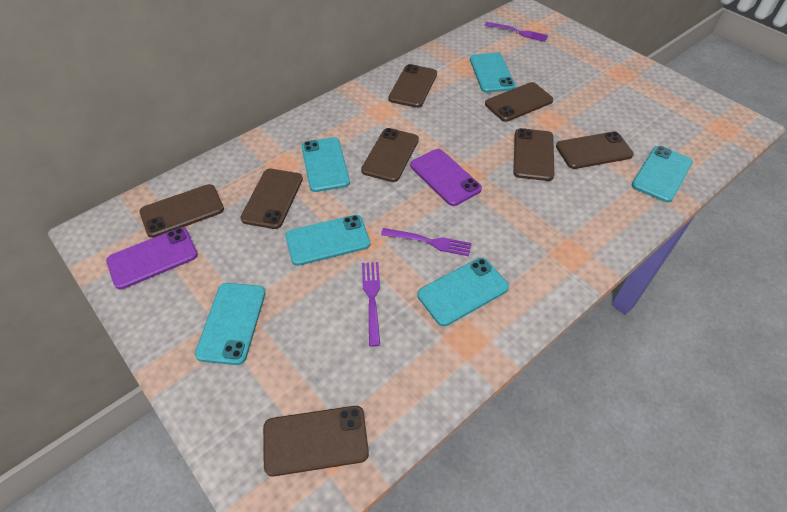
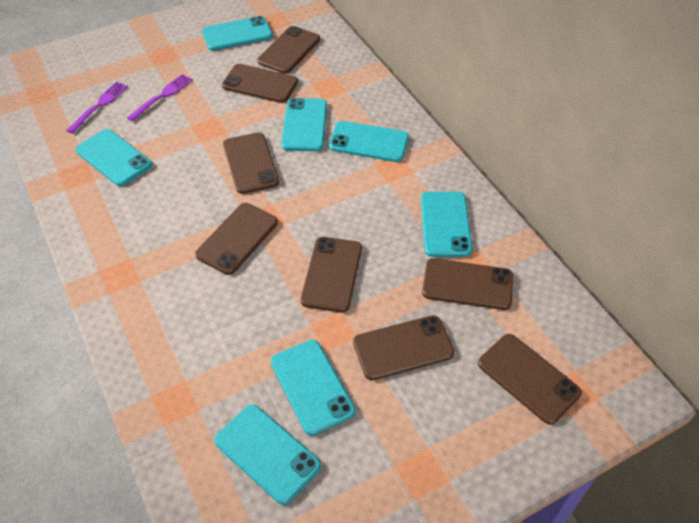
purple fork: [362,262,380,347] [381,228,472,256] [485,22,548,42] = 3 -> [66,82,128,134] [127,74,193,122] = 2
purple phone: [106,227,198,290] [410,149,482,206] = 2 -> none = 0
turquoise phone: [195,283,266,365] [285,215,370,266] [301,137,350,192] [417,258,509,326] [470,53,516,93] [632,146,693,203] = 6 -> [75,129,152,186] [202,16,273,51] [215,404,321,505] [271,340,355,436] [281,98,327,151] [329,121,409,162] [421,192,472,257] = 7

